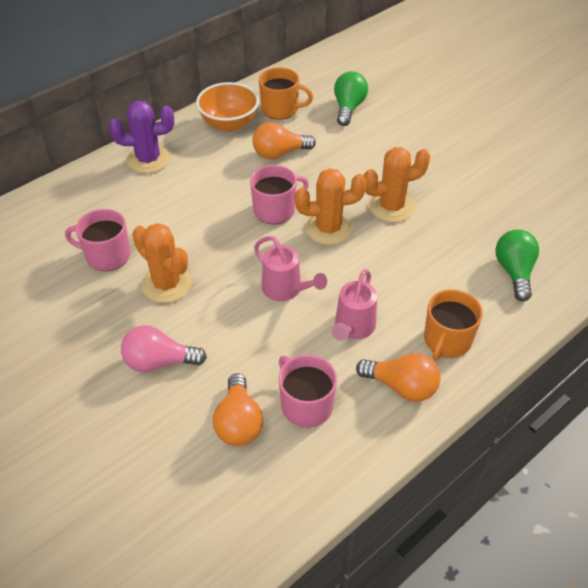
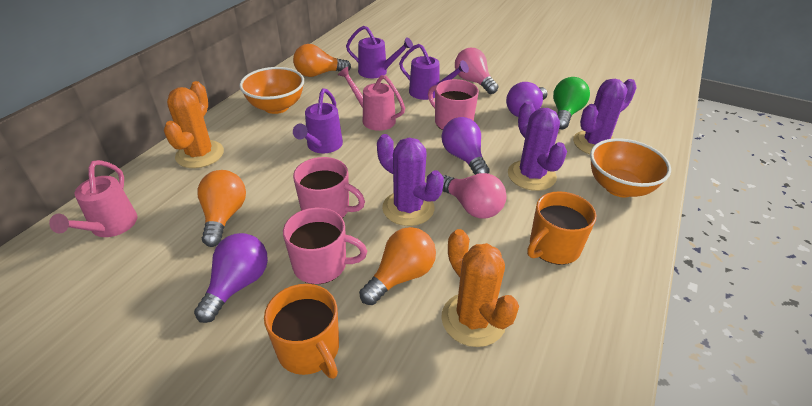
green light bulb: [334,71,368,126] [495,229,539,301] = 2 -> [553,77,590,129] = 1
orange bowl: [196,82,259,132] = 1 -> [239,67,304,114] [590,138,671,197] = 2
orange cactus: [132,223,192,303] [295,168,367,245] [364,147,430,222] = 3 -> [164,81,224,168] [441,229,519,347] = 2
pink light bulb: [121,325,207,372] = 1 -> [442,173,506,219] [455,48,499,94] = 2
purple cactus: [109,101,174,173] = 1 -> [377,134,444,226] [508,101,567,191] [573,79,637,154] = 3
purple light bulb: none = 0 -> [194,233,268,323] [442,117,490,175] [506,82,548,117] = 3
purple watering can: none = 0 -> [293,88,343,153] [346,26,413,78] [399,44,469,100] = 3

